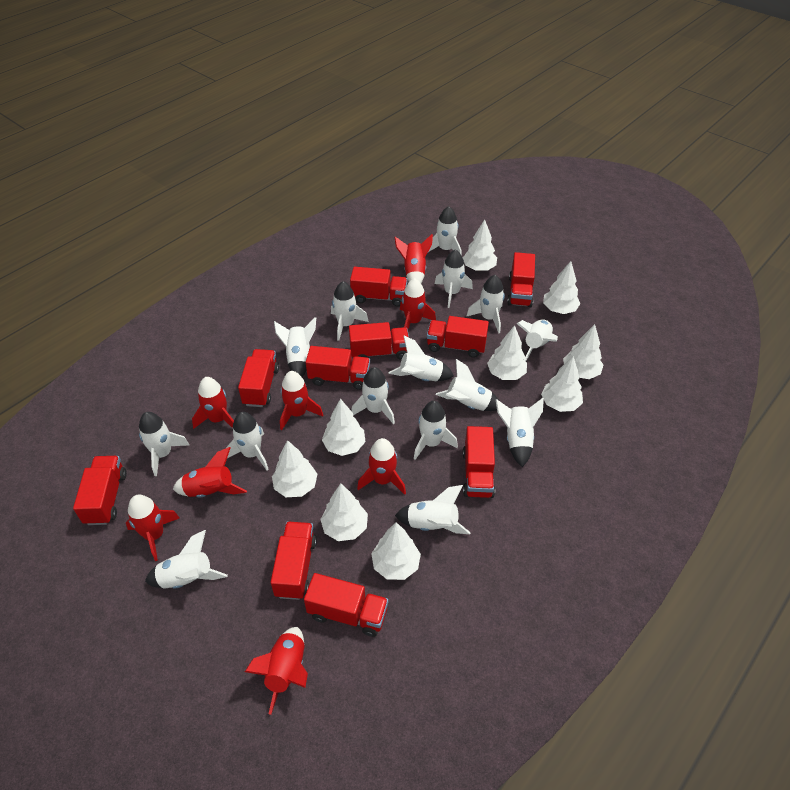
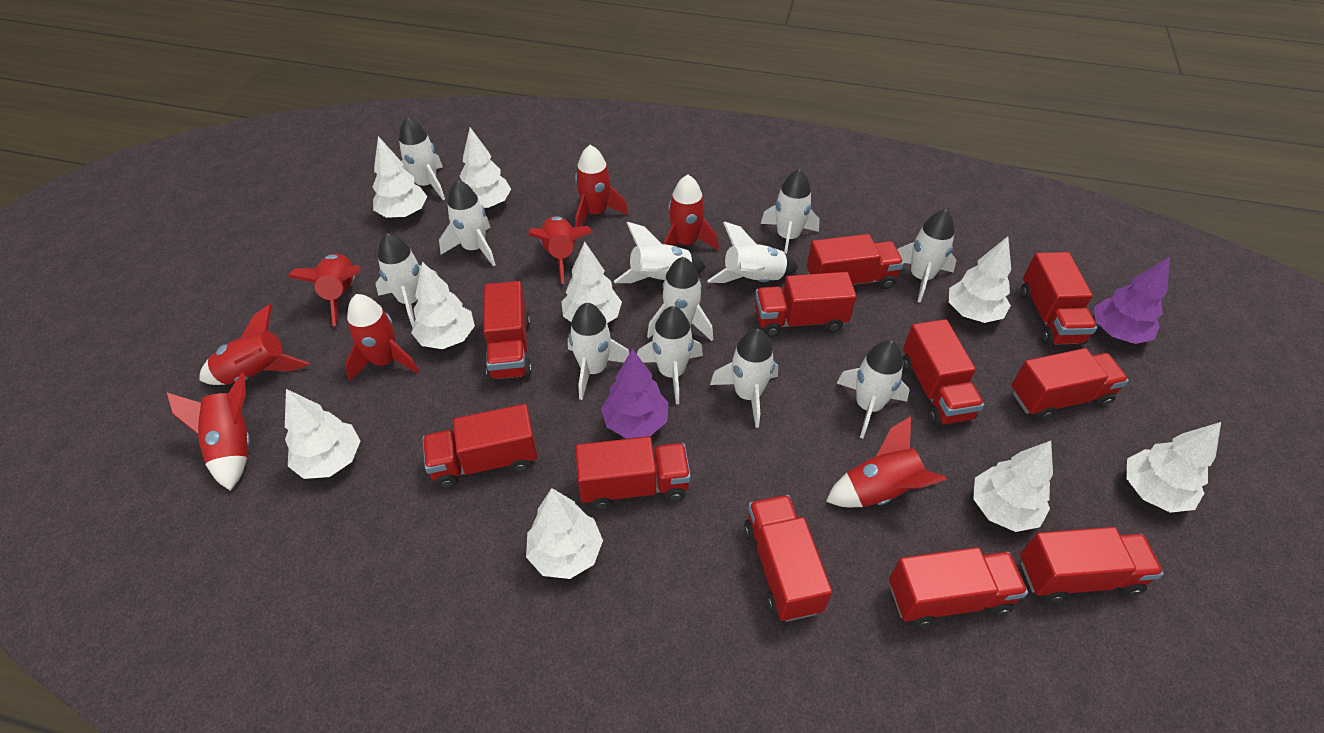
purple tree: none = 0 -> [601,349,669,438] [1094,257,1170,344] = 2
red truck: [73,456,127,525] [238,349,279,407] [271,522,317,600] [304,573,388,637] [306,346,370,390] [349,322,409,359] [350,267,407,307] [427,316,489,358] [462,426,495,498] [507,252,535,308] = 10 -> [423,404,538,489] [483,281,532,381] [575,437,691,510] [744,495,832,622] [755,272,857,337] [807,234,904,289] [889,547,1028,628] [903,319,984,426] [1011,348,1129,421] [1020,252,1097,346] [1020,527,1164,603] = 11
white rocket: [139,412,189,476] [145,530,228,589] [225,412,269,471] [274,317,316,377] [331,281,369,341] [351,367,395,424] [388,336,454,381] [395,485,471,534] [414,401,458,460] [428,206,462,256] [435,249,473,308] [436,359,499,411] [466,275,505,333] [496,398,544,467] [517,319,558,361] = 15 -> [375,233,438,327] [399,117,445,200] [439,180,496,267] [568,303,629,400] [614,222,706,283] [637,306,703,404] [647,257,713,341] [707,221,798,283] [710,329,778,428] [761,169,820,254] [837,340,909,438] [897,209,956,303] = 12

